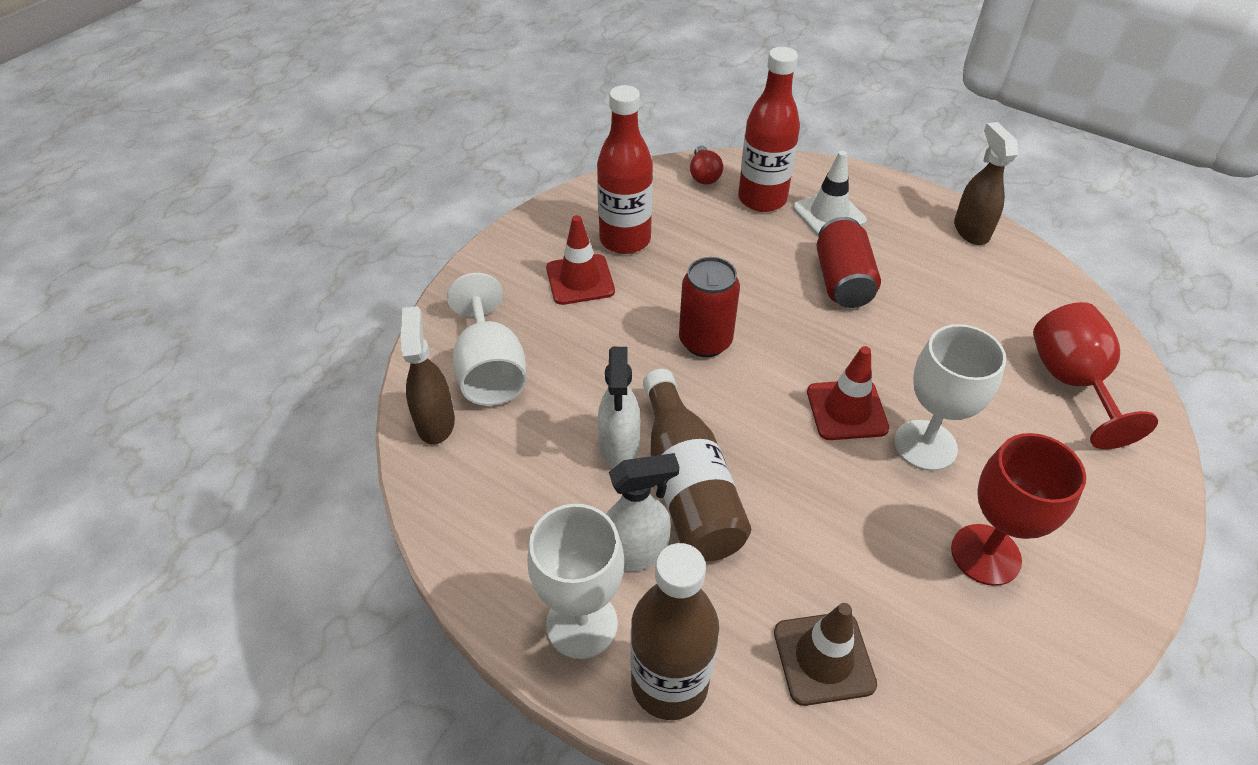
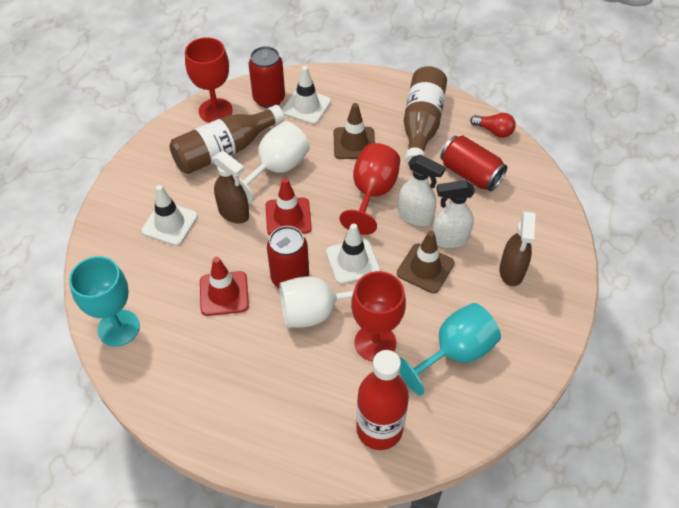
brown traffic cone: [774,603,877,706] = 1 -> [334,103,375,159] [397,231,454,293] = 2
red bottle: [597,85,653,254] [738,47,800,212] = 2 -> [356,350,409,450] = 1
red can: [679,257,740,357] [817,217,881,308] = 2 -> [249,46,285,108] [267,226,309,288] [440,136,507,191] = 3
red goblet: [951,433,1086,586] [1033,302,1158,449] = 2 -> [185,37,233,123] [339,143,400,235] [351,271,406,361] = 3
turquoise goblet: none = 0 -> [69,256,140,347] [399,303,501,395] = 2
white goblet: [447,273,526,406] [527,504,624,659] [894,324,1006,471] = 3 -> [239,121,310,204] [279,270,375,328] = 2
white traffic cone: [793,150,867,236] = 1 -> [141,185,198,246] [282,66,331,124] [326,223,380,284] = 3

